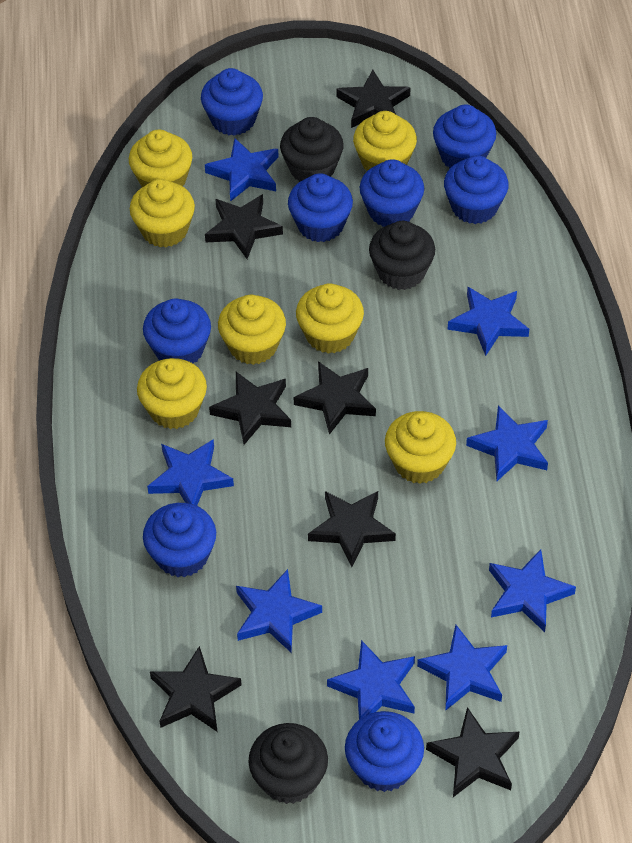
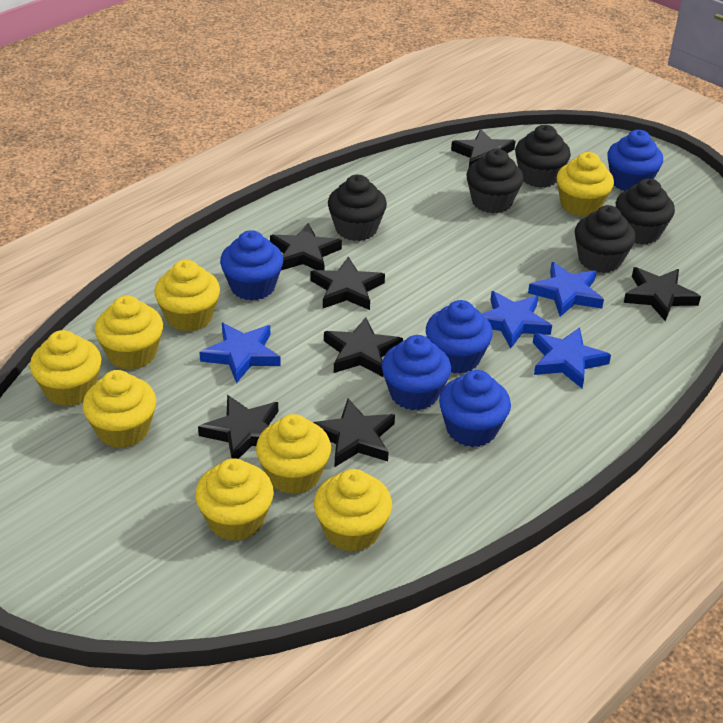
black cupcake: [248,723,328,804] [280,117,344,182] [369,221,435,290] = 3 -> [328,175,387,241] [466,149,524,213] [515,125,571,188] [575,205,636,273] [616,178,675,244] = 5
blue cupcake: [143,299,211,364] [143,503,216,577] [201,68,263,136] [288,173,353,242] [345,711,424,792] [359,159,424,227] [433,105,497,169] [444,155,509,224] = 8 -> [220,230,283,301] [382,335,451,410] [426,300,493,374] [439,370,511,447] [607,130,663,191] = 5
blue star: [147,439,234,506] [205,138,279,202] [236,569,322,652] [327,640,415,719] [417,625,507,711] [448,287,529,356] [466,406,548,481] [489,549,576,632] = 8 -> [200,323,281,384] [482,291,552,349] [528,262,604,317] [533,327,611,388] = 4
yellow cupcake: [129,130,192,187] [130,179,195,247] [137,358,207,429] [218,295,286,365] [296,283,364,354] [353,111,417,171] [385,411,456,484] = 7 -> [30,330,101,406] [83,370,156,448] [95,295,163,370] [154,260,220,332] [195,458,274,541] [256,414,331,495] [314,469,392,552] [557,152,614,217] = 8

